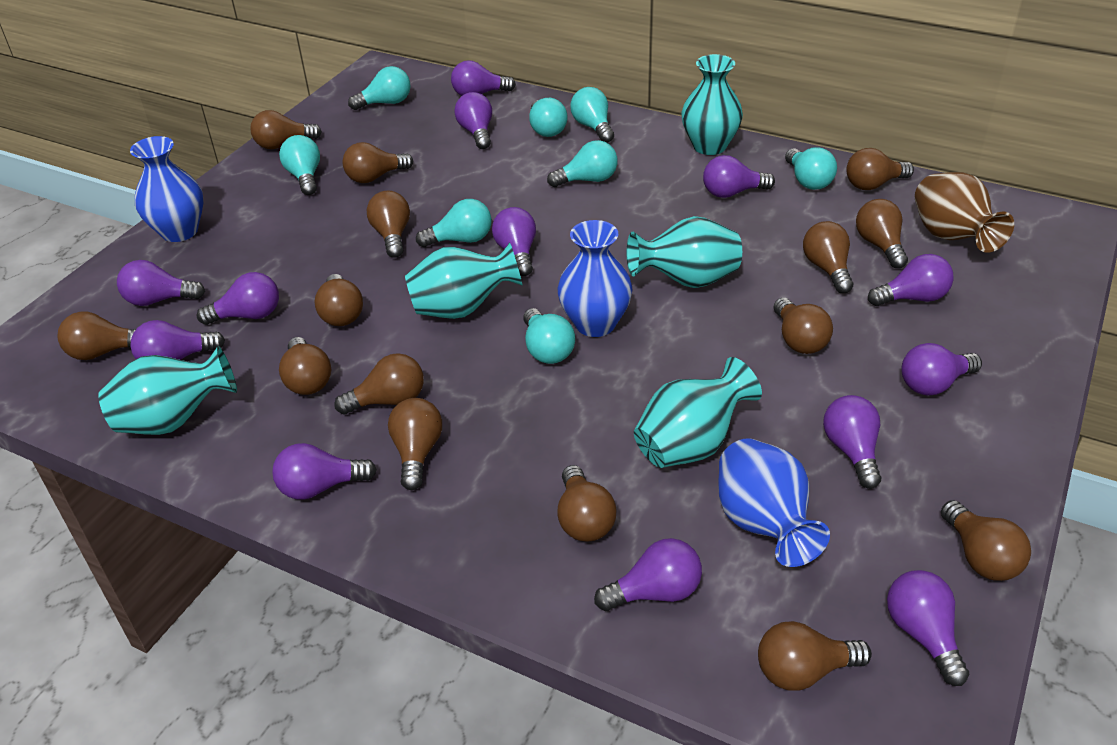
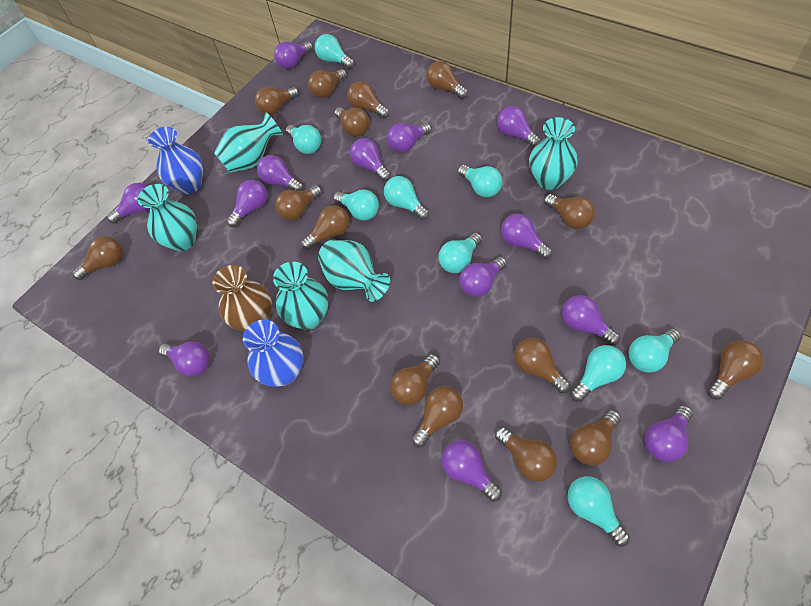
blue vase: [130,136,204,242] [558,220,633,337] [718,438,830,567] = 3 -> [148,127,203,194] [243,319,303,387] = 2
turquoise light bulb: [279,135,320,195] [348,66,410,110] [416,199,492,247] [523,308,575,364] [529,98,567,137] [547,140,618,187] [570,87,614,143] [785,147,837,190] = 8 -> [286,125,321,154] [315,34,354,69] [334,190,379,220] [384,176,429,220] [438,233,482,273] [458,165,503,197] [567,476,630,546] [571,345,626,402] [629,329,681,373] = 9

